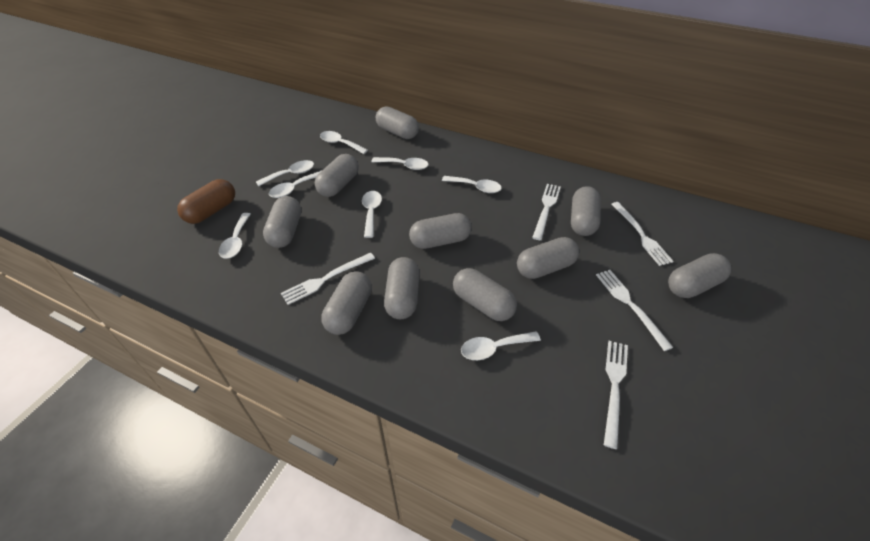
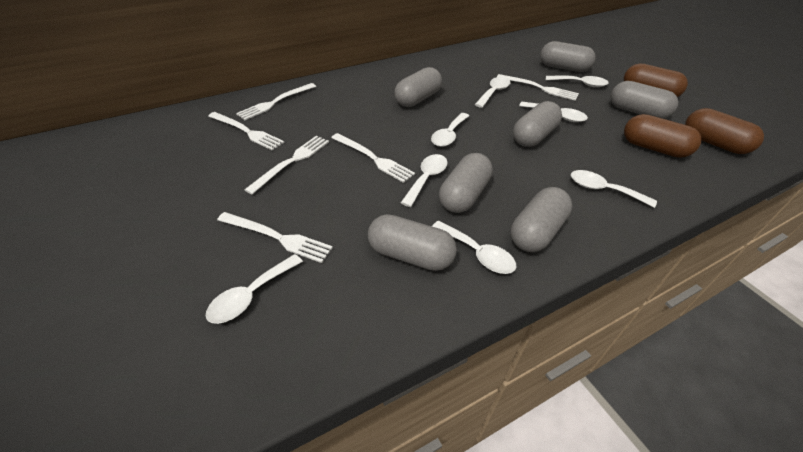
brown capsule: [177,179,235,224] = 1 -> [624,64,688,97] [624,114,701,158] [685,108,764,154] = 3
grey capsule: [263,196,301,248] [315,154,359,197] [321,271,372,335] [376,106,419,139] [384,257,419,319] [409,213,472,249] [453,268,517,321] [517,237,579,279] [571,186,601,236] [668,253,732,298] = 10 -> [368,214,457,271] [395,67,442,107] [439,153,493,213] [511,187,572,252] [513,101,562,147] [540,41,596,72] [611,81,678,119] = 7
white fork: [281,253,375,305] [532,184,561,240] [596,270,673,351] [604,341,628,449] [612,202,674,266] = 5 -> [208,112,284,150] [217,212,333,263] [236,83,316,120] [245,136,329,194] [331,133,415,183] [497,74,579,101] = 6

